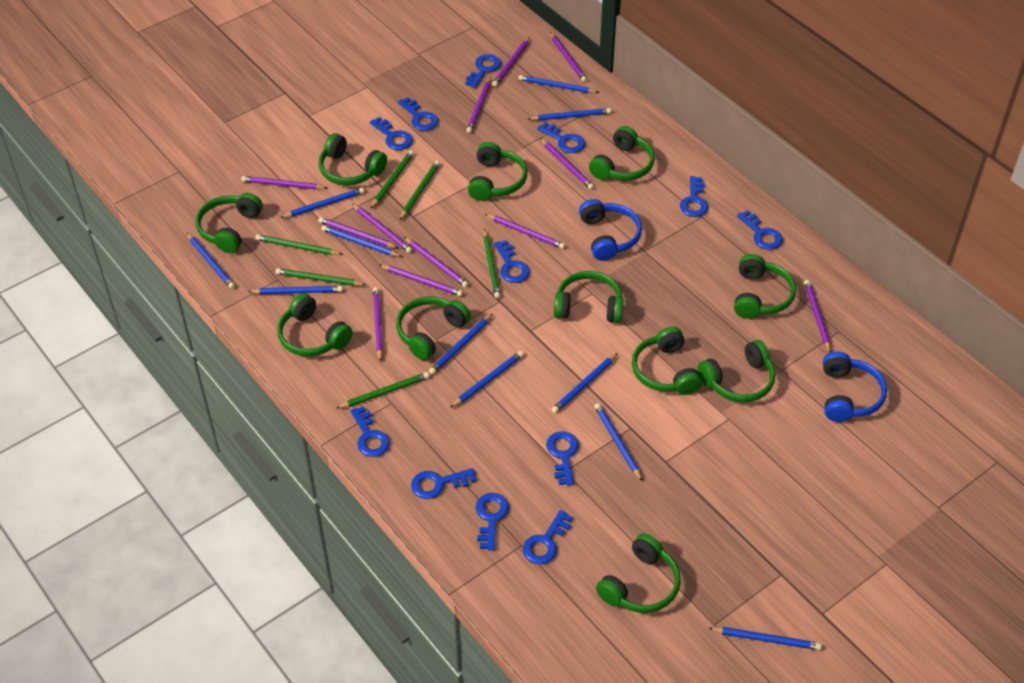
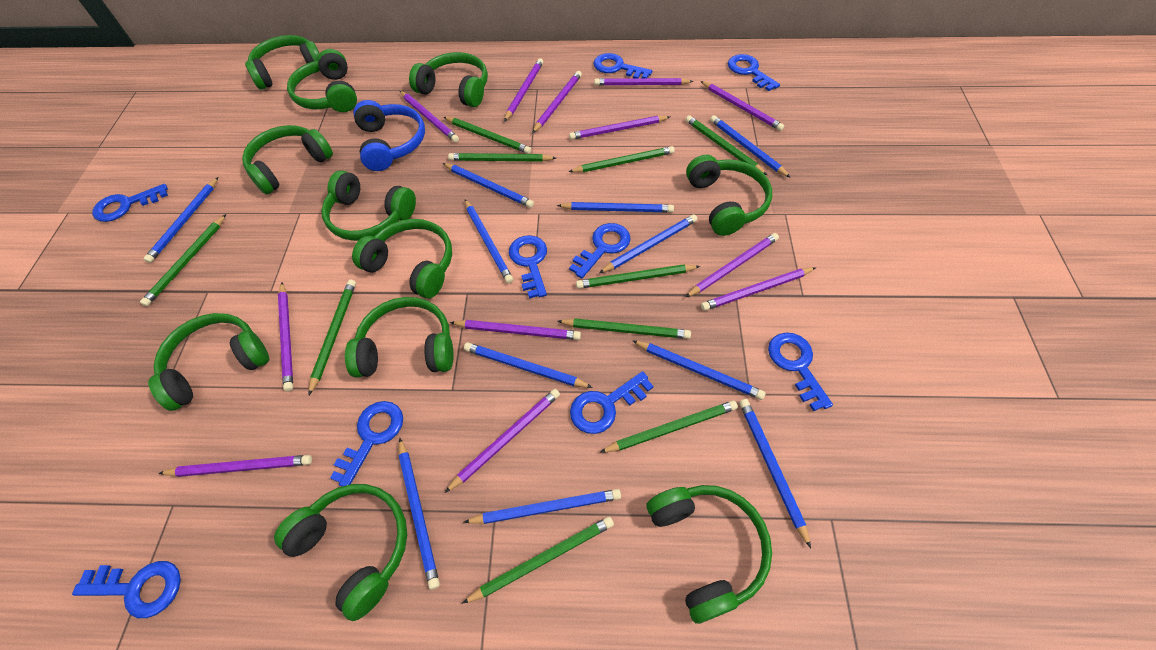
blue headphones: [579,199,642,261] [823,351,887,422] = 2 -> [353,100,425,171] = 1
blue key: [350,406,390,457] [370,117,413,150] [398,97,438,131] [411,468,476,499] [466,54,501,88] [476,493,509,551] [494,240,530,283] [523,510,572,564] [537,122,585,153] [546,431,579,485] [680,176,708,217] [737,210,783,250] = 12 -> [72,561,181,618] [92,184,168,222] [330,401,403,487] [509,235,547,298] [569,223,631,278] [570,371,653,434] [593,53,652,78] [728,54,780,91] [768,333,833,411] = 9
green pencil: [256,234,343,255] [275,268,366,286] [337,372,429,408] [370,151,414,209] [400,161,440,220] [483,230,501,299] = 6 -> [140,214,226,306] [309,280,356,395] [444,117,531,154] [448,153,556,162] [462,516,614,604] [557,318,691,339] [568,146,675,172] [576,264,700,289] [600,400,738,453] [686,115,767,175] = 10

